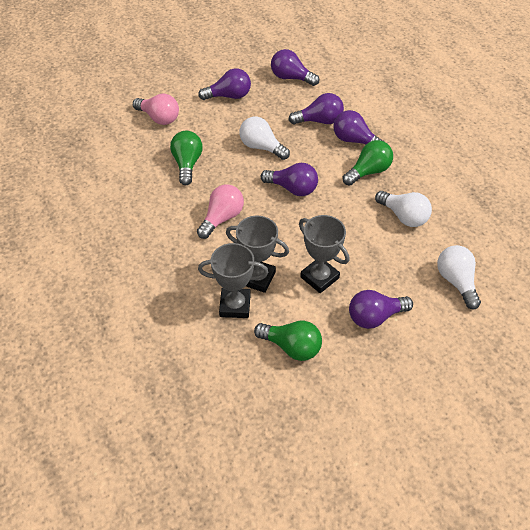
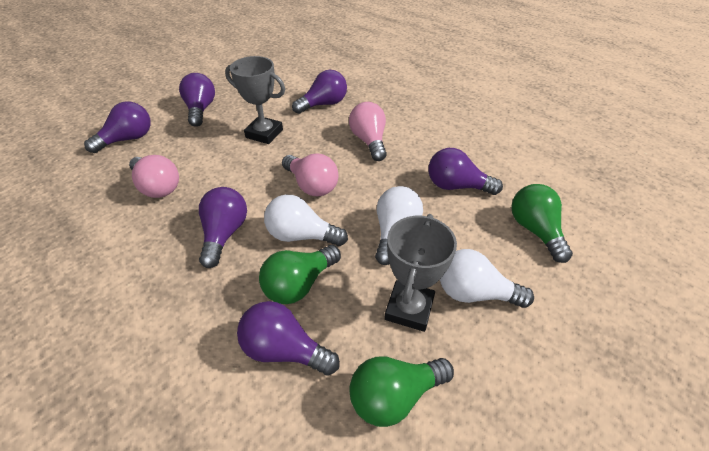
grey trophy: [198,243,268,318] [226,216,289,293] [299,215,350,293] = 3 -> [225,56,285,144] [385,214,457,332] = 2
pink light bulb: [133,94,179,125] [197,184,244,239] = 2 -> [129,155,179,198] [282,154,339,196] [349,102,387,161] = 3

